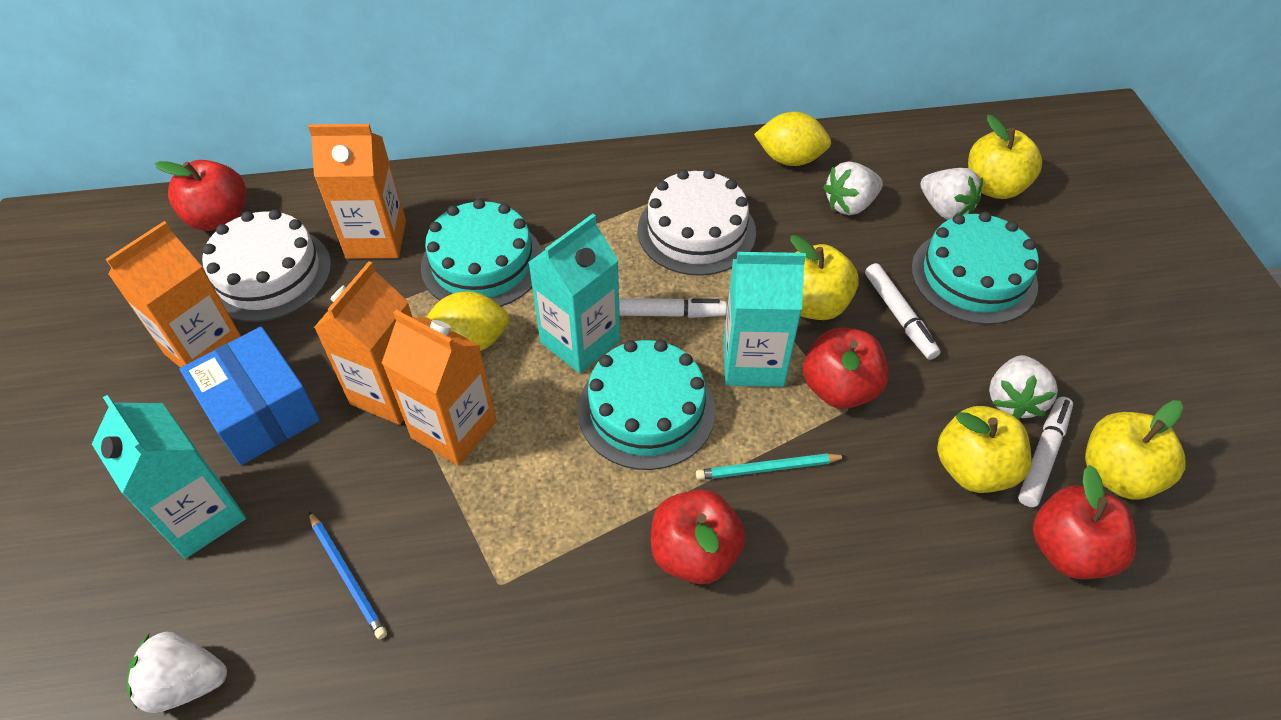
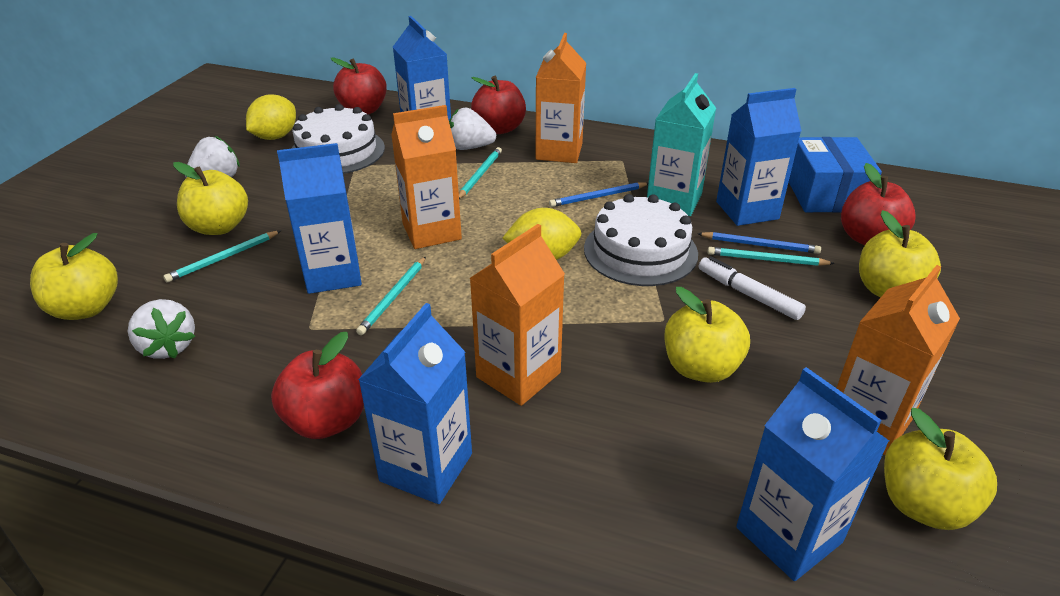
blue carton: none = 0 -> [277,143,362,294] [358,303,472,504] [393,16,451,120] [716,88,802,226] [736,367,889,581] = 5
blue pencil: [309,511,387,640] = 1 -> [549,182,648,207] [697,232,821,254] = 2
turquoise cake: [421,199,542,307] [578,340,715,470] [911,212,1039,325] = 3 -> none = 0
turquoise carton: [92,395,246,559] [528,214,620,373] [724,252,806,387] = 3 -> [647,73,716,216] = 1
turquoise pencil: [696,453,847,480] = 1 -> [163,231,280,282] [356,256,426,335] [459,147,502,199] [708,247,835,266] = 4
white marker: [619,298,727,318] [865,263,940,360] [1018,397,1073,507] = 3 -> [699,256,806,320] = 1
white strawberry: [126,632,227,713] [823,161,883,215] [920,168,983,220] [989,355,1058,419] = 4 -> [128,299,195,359] [185,136,240,178] [449,108,496,150] = 3
yellow apple: [790,235,859,320] [937,406,1031,493] [968,115,1042,199] [1085,400,1185,499] = 4 -> [30,233,118,320] [173,162,248,235] [664,287,750,383] [859,210,941,297] [884,408,997,530] = 5

